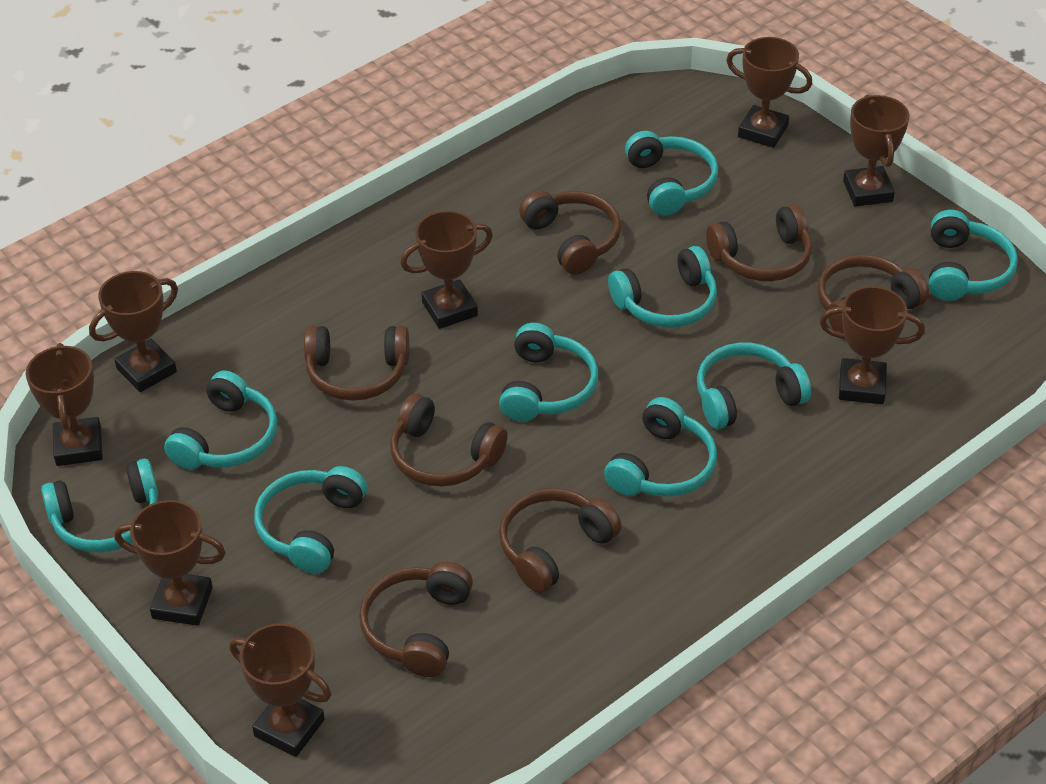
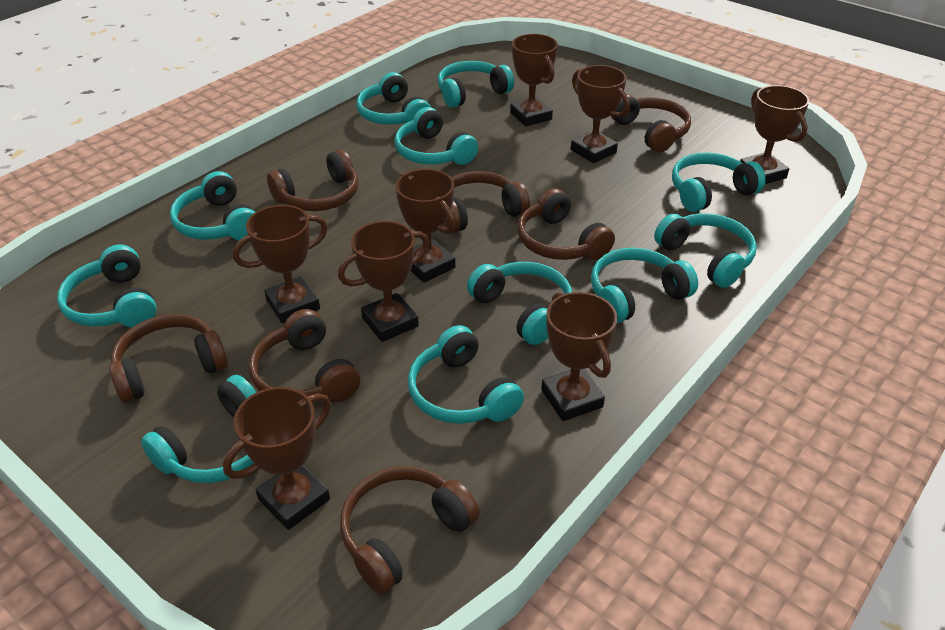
turquoise headphones: [41,459,158,553] [164,371,277,469] [254,466,367,573] [499,323,598,421] [604,397,717,497] [608,246,717,328] [625,131,718,216] [697,343,811,429] [929,210,1018,301] = 9 -> [57,244,157,328] [141,375,256,483] [170,171,255,240] [357,72,431,125] [394,107,478,165] [408,325,524,424] [438,61,514,108] [467,262,572,345] [591,248,698,323] [654,213,757,288] [672,152,766,212] = 11

